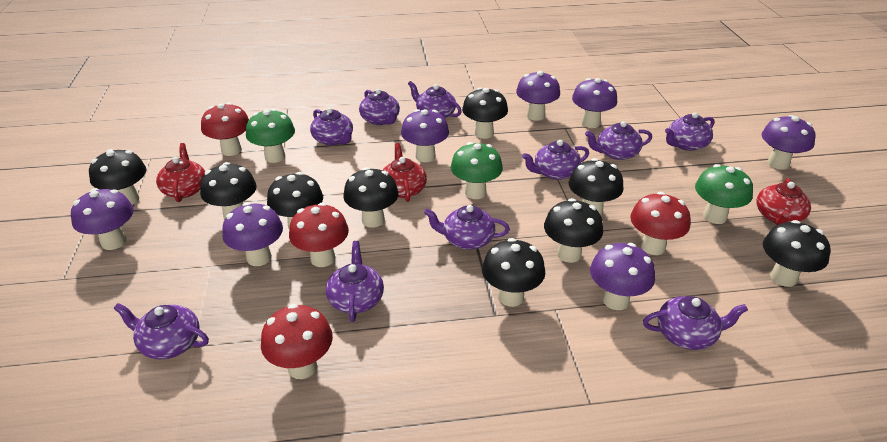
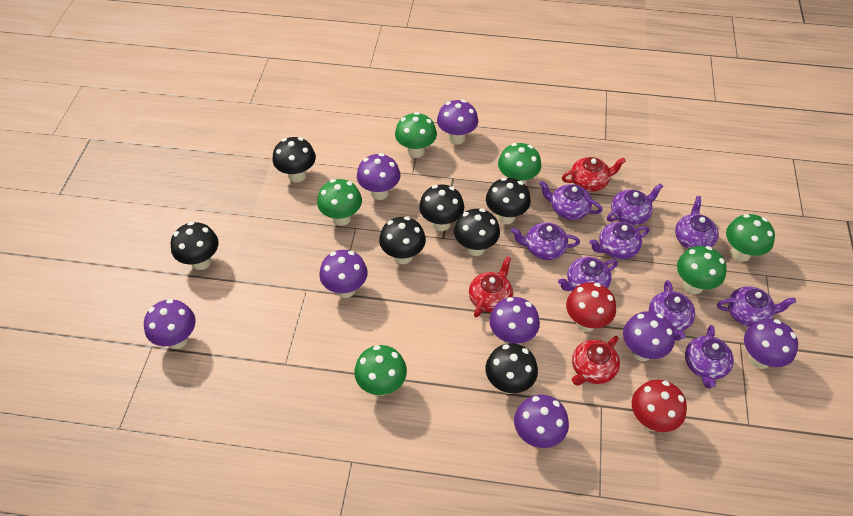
black mushroom: [89,149,146,205] [200,162,257,219] [267,172,323,228] [343,167,399,228] [462,87,508,139] [482,238,545,307] [544,198,603,263] [569,158,623,215] [763,220,831,287] = 9 -> [171,222,219,270] [273,137,316,182] [379,217,426,264] [419,184,464,231] [454,208,500,256] [486,177,531,224] [486,343,538,394] = 7
green mushroom: [246,109,295,163] [451,142,503,199] [695,164,753,224] = 3 -> [317,179,362,226] [354,345,407,396] [395,112,437,158] [498,143,541,185] [677,246,727,294] [726,214,775,262] = 6
purple mushroom: [71,188,134,250] [222,202,283,266] [401,109,449,162] [516,71,560,121] [572,78,617,128] [590,243,655,310] [762,115,816,170] = 7 -> [144,299,196,349] [319,250,368,298] [357,153,400,200] [437,100,478,144] [489,297,540,344] [514,394,569,448] [623,311,675,361] [744,319,798,369] = 8
purple teapot: [114,303,209,359] [310,108,353,146] [326,241,384,322] [359,89,400,125] [408,81,462,118] [424,205,510,250] [522,140,589,180] [585,121,652,160] [643,296,748,350] [665,112,715,151] = 10 -> [511,222,580,260] [539,181,602,220] [558,257,618,291] [589,222,650,259] [607,183,663,226] [649,280,695,341] [675,196,719,249] [685,325,734,388] [717,286,796,327] = 9
red mushroom: [201,102,249,156] [261,304,333,379] [289,203,349,267] [630,192,690,255] = 4 -> [566,283,616,332] [632,380,687,432] = 2

